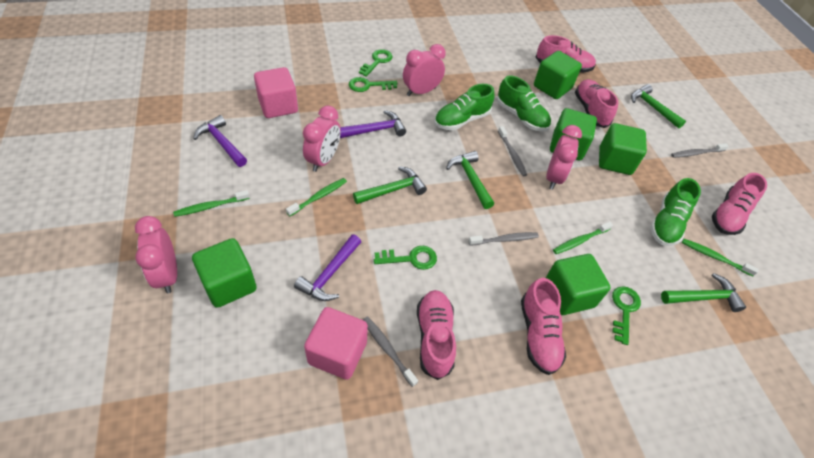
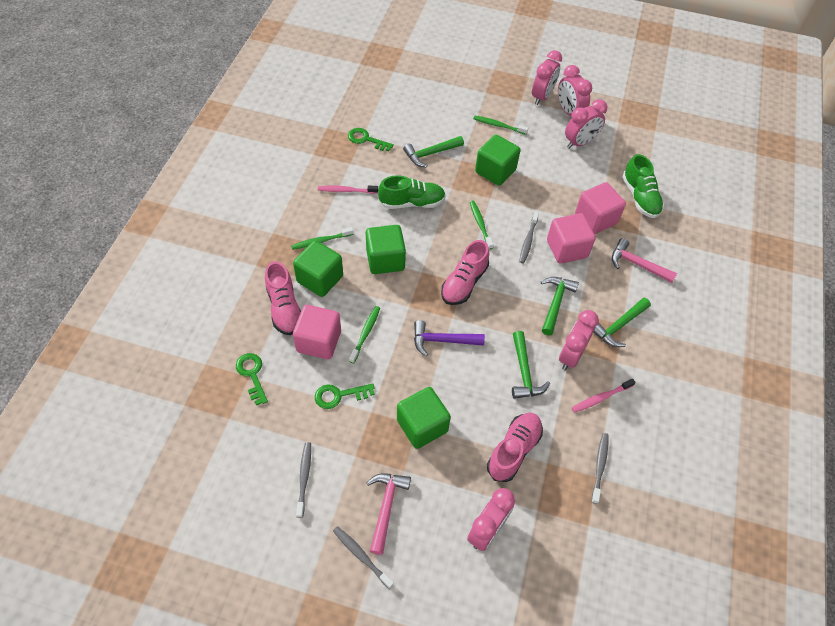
green cube: [192,238,257,308] [534,51,582,99] [546,254,611,315] [550,108,597,160] [599,123,647,175] = 5 -> [293,240,343,297] [366,225,406,274] [397,387,451,449] [475,135,521,186] = 4
green key: [349,77,397,92] [359,49,393,77] [374,246,437,270] [612,286,641,345] = 4 -> [236,353,268,406] [315,383,375,409] [348,128,394,151] = 3
green shoe: [434,84,494,130] [497,76,551,132] [650,178,701,246] = 3 -> [378,175,446,209] [622,154,664,218] = 2
pink clock: [135,216,177,293] [303,105,341,172] [403,44,446,96] [546,125,582,190] = 4 -> [467,488,515,551] [532,50,562,105] [558,65,592,116] [559,310,599,371] [565,99,607,149] = 5
pink cube: [254,67,298,118] [304,307,368,380] = 2 -> [293,305,341,359] [547,213,596,264] [575,182,626,234] = 3
pink hammer: none = 0 -> [367,473,411,555] [612,238,677,283] = 2
pink shoe: [417,290,456,380] [521,278,566,375] [536,35,596,72] [575,79,618,128] [712,173,767,235] = 5 -> [265,261,301,335] [441,240,489,305] [487,413,543,482] = 3
pink toothbrush: none = 0 -> [318,185,378,194] [572,379,636,413] = 2
purple hammer: [193,115,247,167] [294,235,361,301] [340,110,406,138] = 3 -> [414,320,485,357] = 1

